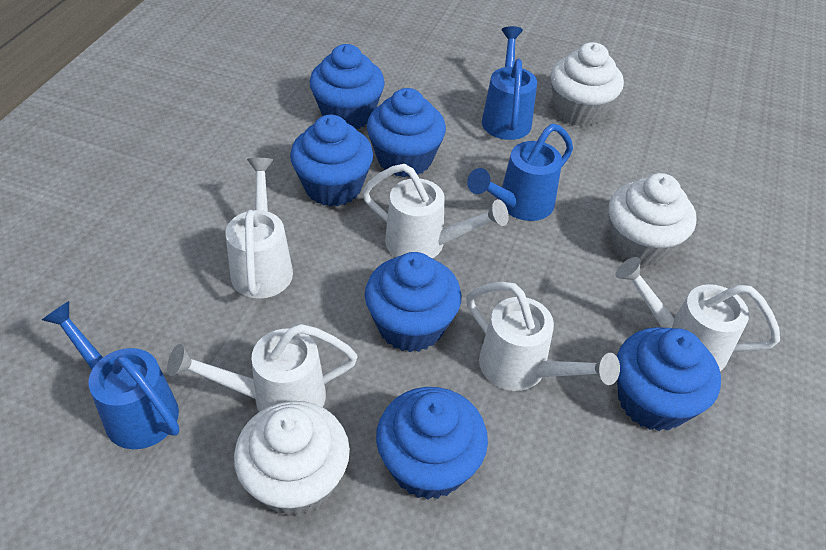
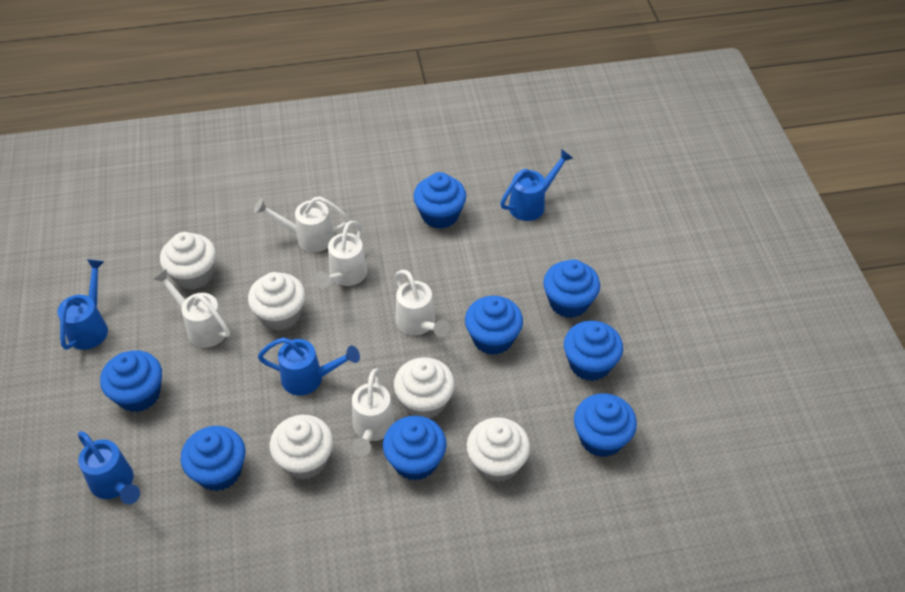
blue cupcake: [290,115,373,207] [310,44,385,129] [365,252,461,352] [367,88,446,178] [376,387,488,500] [617,327,721,431] = 6 -> [100,350,162,412] [181,426,246,491] [383,416,447,480] [413,172,466,229] [465,296,523,355] [543,259,600,318] [564,321,623,381] [574,393,637,457] = 8
blue watering can: [42,301,180,449] [467,124,573,221] [482,26,537,140] = 3 -> [57,259,108,350] [78,431,140,504] [258,338,360,395] [500,149,573,221] = 4
white cupcake: [234,401,350,516] [551,42,624,127] [609,173,696,267] = 3 -> [160,232,216,290] [248,272,305,331] [269,415,333,480] [394,357,455,418] [466,417,530,482] = 5

